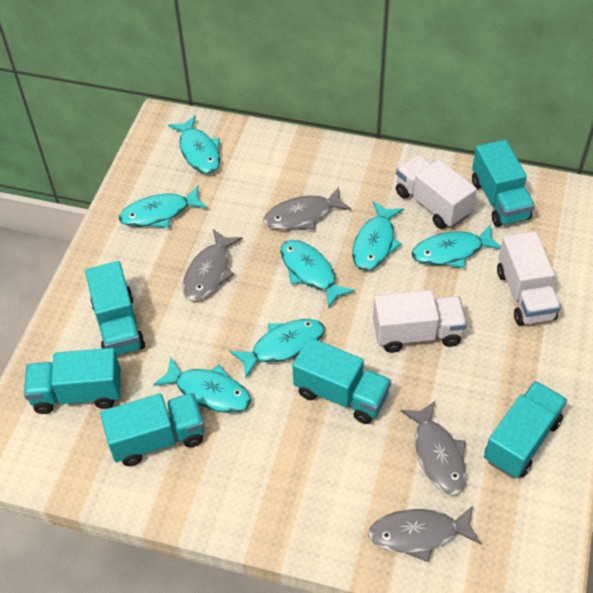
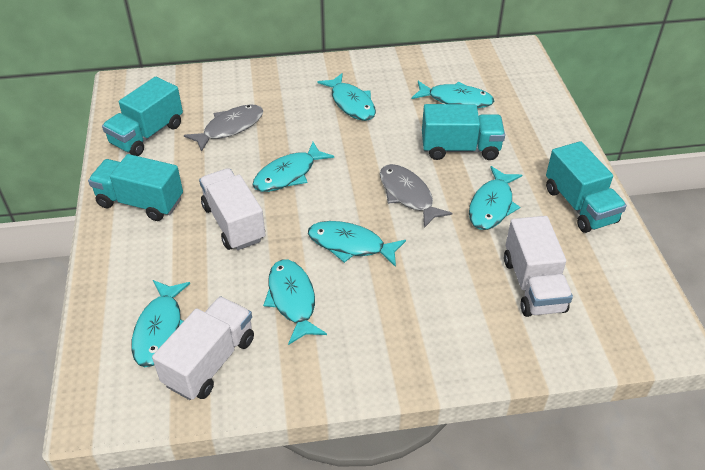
grey fish: [182,229,243,301] [263,187,351,230] [368,506,481,562] [400,400,466,495] = 4 -> [184,104,263,152] [380,164,452,228] = 2
turquoise truck: [24,348,121,414] [85,261,145,355] [100,393,204,466] [292,337,391,424] [472,140,535,227] [484,381,567,478] = 6 -> [88,154,183,221] [102,77,183,156] [422,104,505,160] [546,141,627,233] = 4

